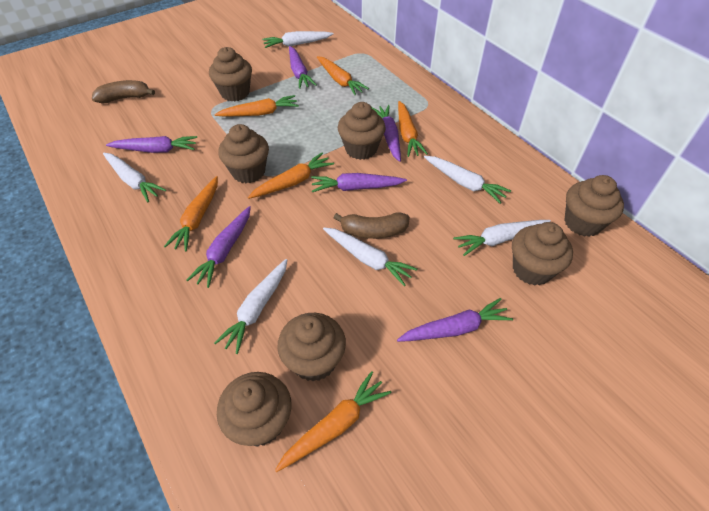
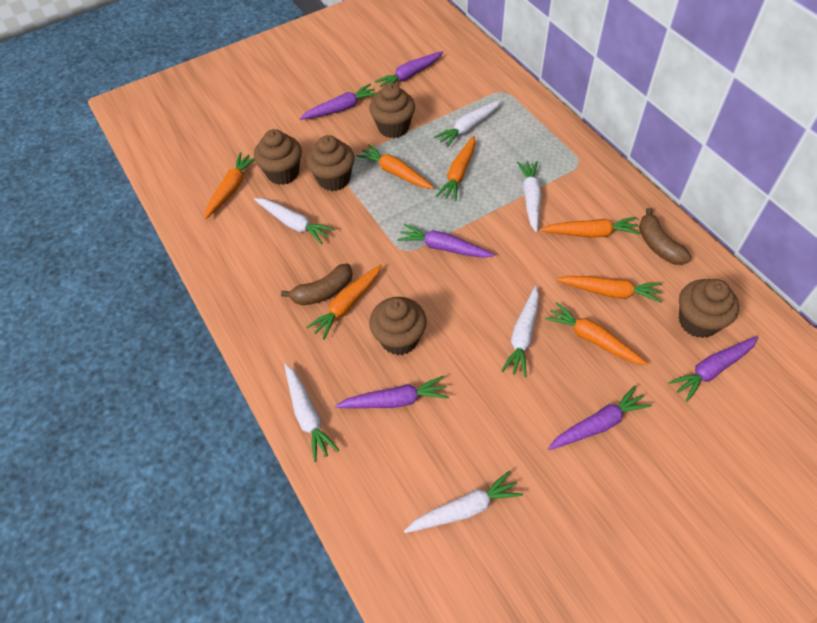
brown cupcake: [209,47,252,101] [217,372,292,447] [218,124,269,183] [277,313,346,382] [338,102,386,160] [512,222,573,286] [564,175,624,237] = 7 -> [254,129,302,185] [306,135,355,191] [369,83,415,138] [369,297,427,355] [679,279,739,338] = 5
orange carrot: [164,176,218,251] [214,95,299,117] [248,152,334,199] [275,371,391,472] [317,56,369,96] [398,101,428,157] = 6 -> [204,152,254,219] [306,264,382,340] [356,144,434,189] [436,136,476,201] [540,217,641,237] [545,302,648,365] [556,276,662,303] = 7

